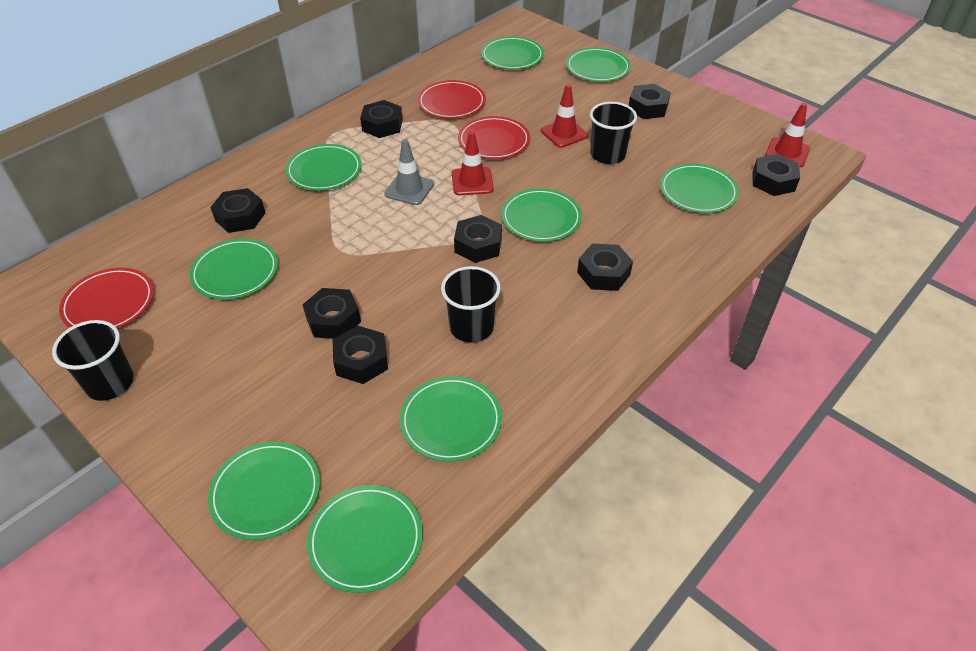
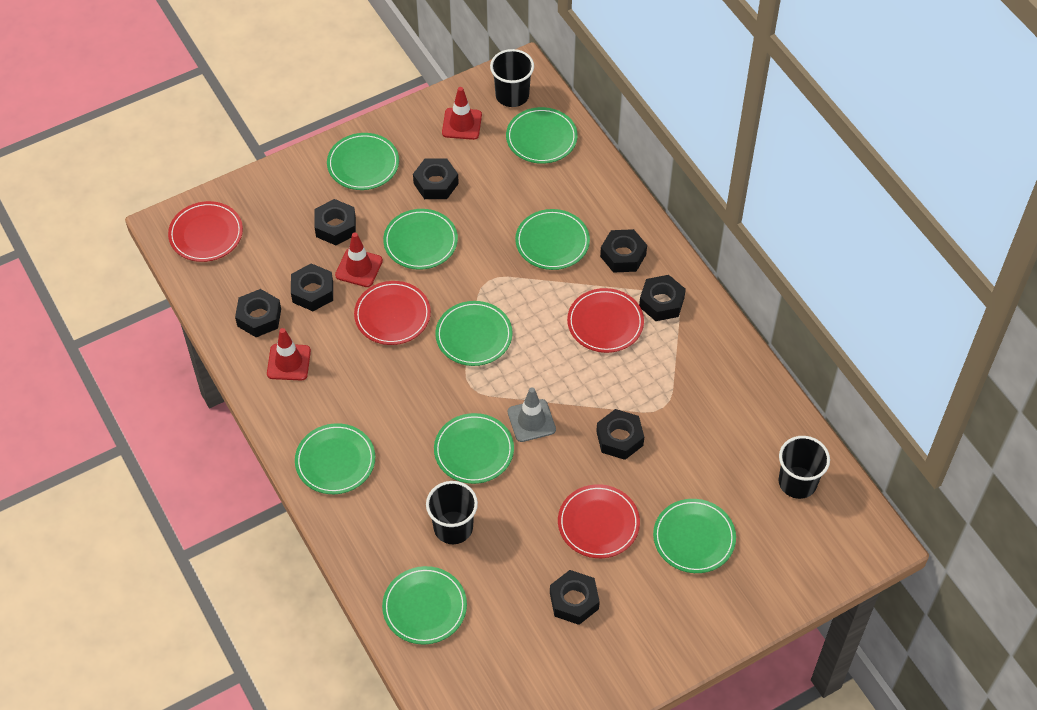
red plate: [59,268,154,329] [418,80,486,119] [458,116,530,159] = 3 -> [168,201,243,262] [354,281,431,345] [558,484,640,558] [567,288,644,353] = 4

